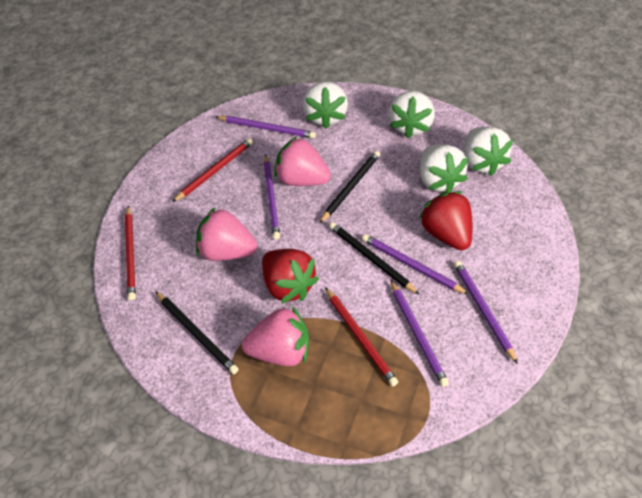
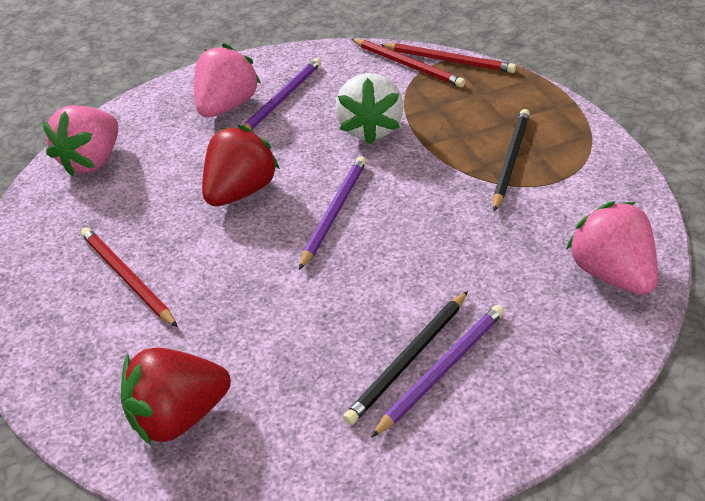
black pencil: [155,291,239,374] [319,151,380,224] [329,222,420,295] = 3 -> [343,291,468,425] [493,109,530,211] = 2
purple pencil: [215,116,316,138] [264,155,280,240] [362,234,468,294] [391,280,449,387] [454,261,518,364] = 5 -> [243,58,321,131] [299,156,366,270] [371,305,504,438] = 3
white strawberry: [303,81,348,129] [389,91,435,139] [420,144,468,193] [464,127,513,176] = 4 -> [335,73,403,145] = 1

